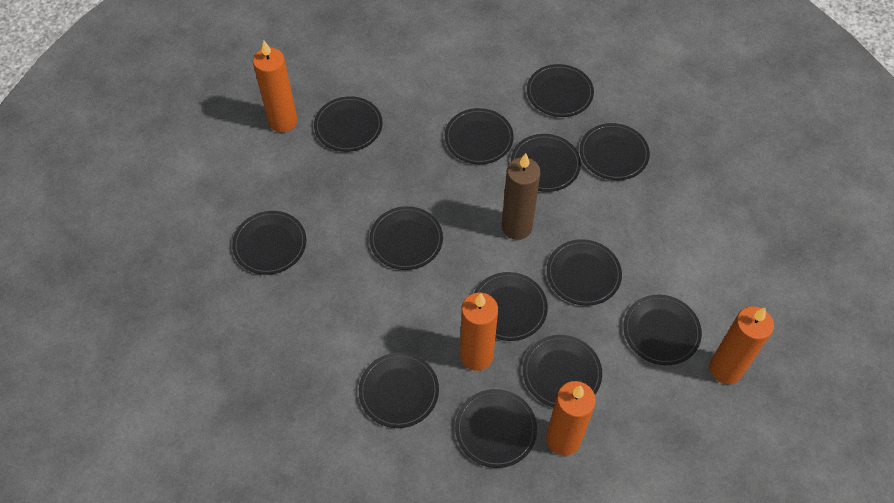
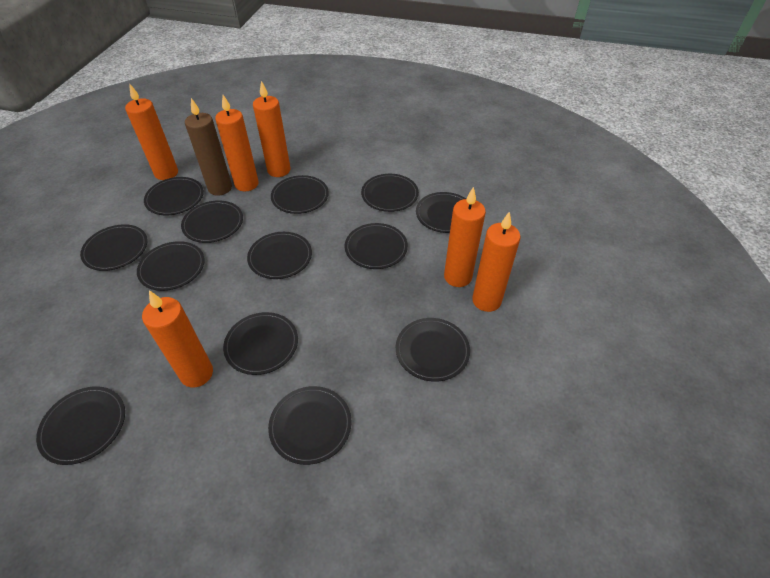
orange candle: [253,40,297,132] [460,292,498,371] [546,381,596,456] [709,306,774,384] = 4 -> [125,83,178,180] [142,290,213,387] [215,95,259,192] [253,81,291,177] [444,187,486,287] [472,211,521,312] = 6

